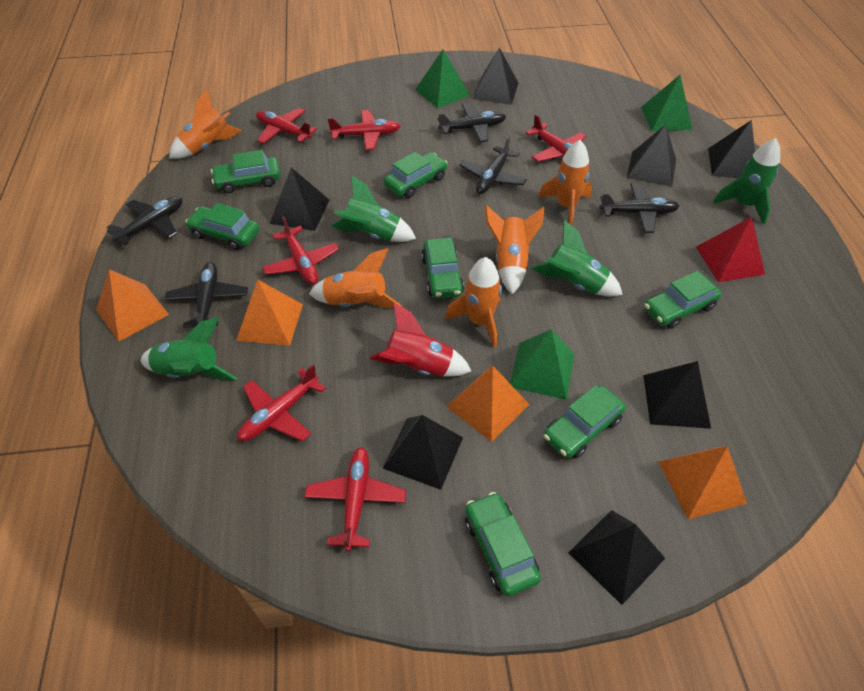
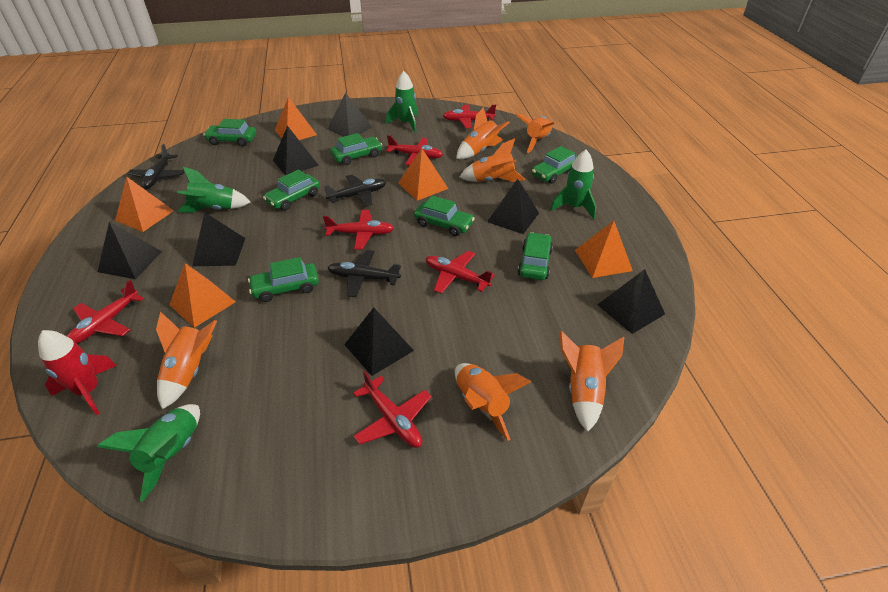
black plane: [107,196,182,245] [164,262,248,328] [438,103,506,142] [459,136,527,194] [599,183,679,233] = 5 -> [127,144,184,189] [324,175,386,207] [328,250,401,297] = 3
green pyramid: [415,50,470,108] [510,329,575,400] [641,75,693,131] = 3 -> none = 0
orange pyramid: [96,269,169,341] [236,279,303,346] [446,366,530,442] [659,446,747,519] = 4 -> [115,177,174,232] [169,263,236,328] [275,97,317,140] [398,148,448,201] [575,221,633,278] = 5
orange rocket: [169,89,242,159] [309,248,402,308] [445,257,502,348] [485,205,545,294] [538,140,592,225] = 5 -> [156,311,217,409] [455,363,531,441] [456,107,510,159] [460,138,525,182] [516,114,556,153] [560,331,624,432] = 6
red pyramid: [696,217,765,282] = 1 -> none = 0

